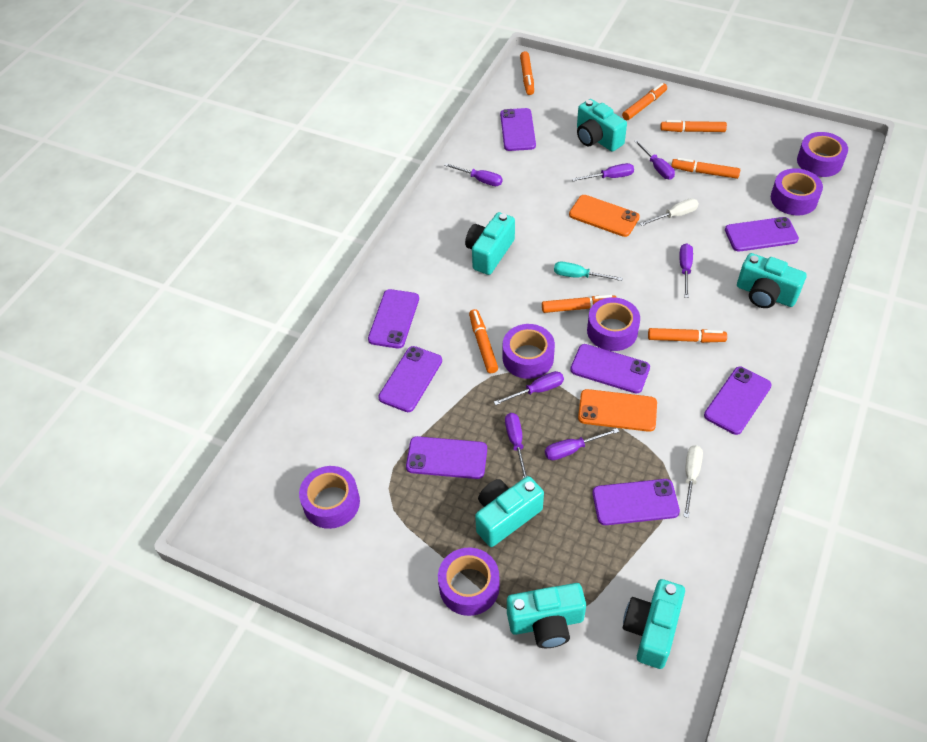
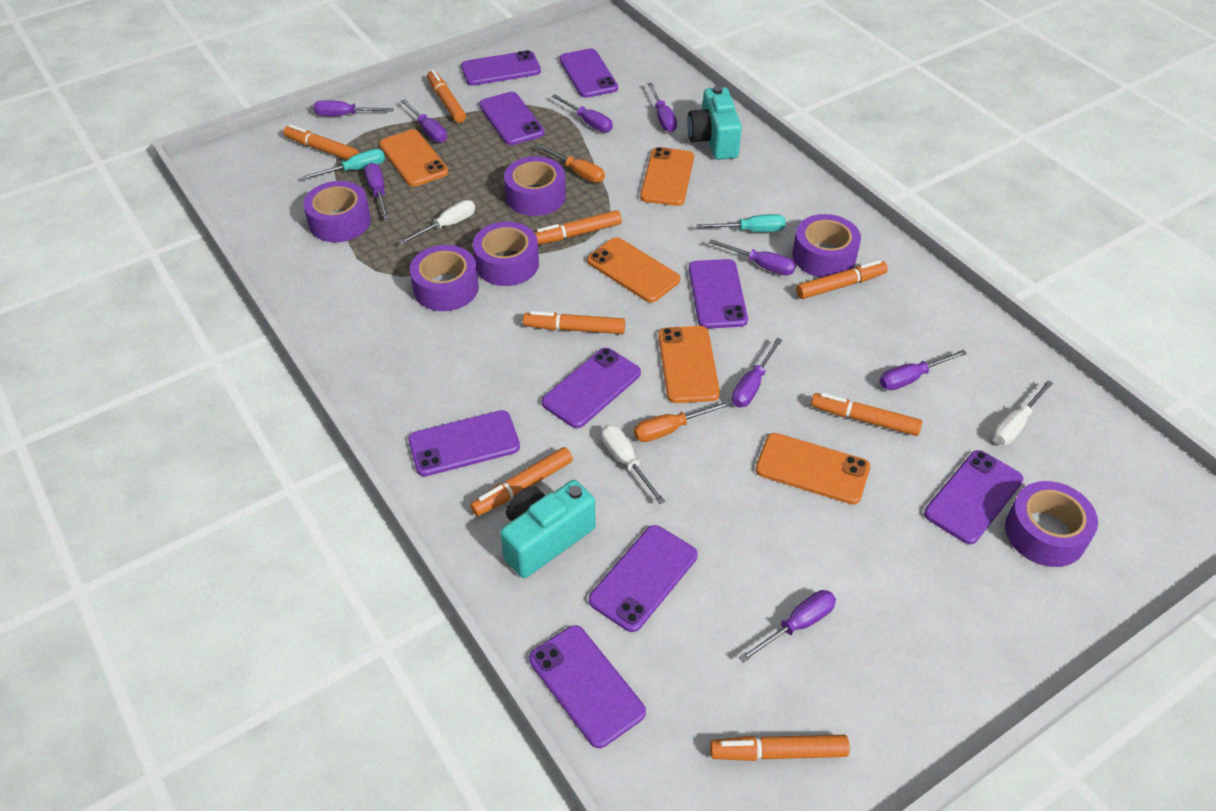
orange marker: [469,309,498,373] [520,51,534,95] [542,295,617,313] [622,83,667,120] [648,328,727,343] [660,120,727,132] [671,158,740,179] = 7 -> [283,124,359,160] [427,70,466,123] [470,447,573,516] [523,311,625,334] [534,210,622,245] [710,735,850,761] [796,260,888,299] [811,393,922,436] = 8
orange phone: [569,195,640,237] [578,389,657,432] = 2 -> [379,129,449,187] [587,237,680,302] [640,147,694,206] [658,326,720,403] [756,433,870,504] = 5
orange screwdriver: none = 0 -> [536,144,605,183] [634,401,731,442] = 2
purple phone: [368,289,419,349] [378,346,442,412] [406,436,487,479] [500,108,536,151] [570,344,650,394] [592,479,680,525] [704,367,772,435] [725,217,799,252] = 8 -> [408,410,520,476] [461,50,541,86] [479,92,544,145] [529,625,646,748] [542,348,641,428] [559,48,618,98] [589,525,697,632] [689,259,748,329] [924,450,1024,544] = 9
purple screwdriver: [444,163,503,186] [494,371,564,405] [505,413,527,479] [545,428,619,460] [572,163,634,181] [634,140,675,179] [680,243,693,298] = 7 -> [313,100,394,116] [365,163,390,219] [401,99,447,143] [552,94,613,133] [647,83,677,132] [709,239,796,275] [732,338,782,407] [739,590,836,663] [880,349,967,390] = 9
turquoise camera: [465,212,515,275] [475,476,544,547] [507,583,586,648] [577,99,627,152] [623,579,685,669] [737,253,807,308] = 6 -> [500,480,596,578] [687,86,742,160] = 2
turquoise screwdriver: [554,262,623,281] = 1 -> [302,149,385,180] [697,214,786,232] = 2
white screwdriver: [640,198,699,226] [683,445,703,518] = 2 -> [399,200,475,245] [601,425,665,504] [993,380,1053,445] = 3

